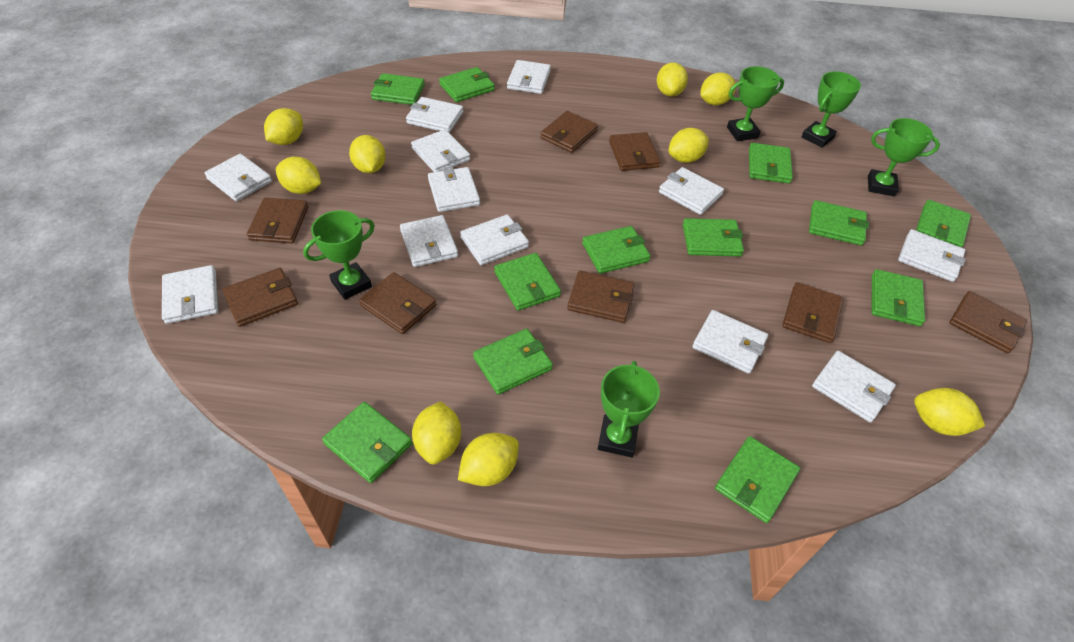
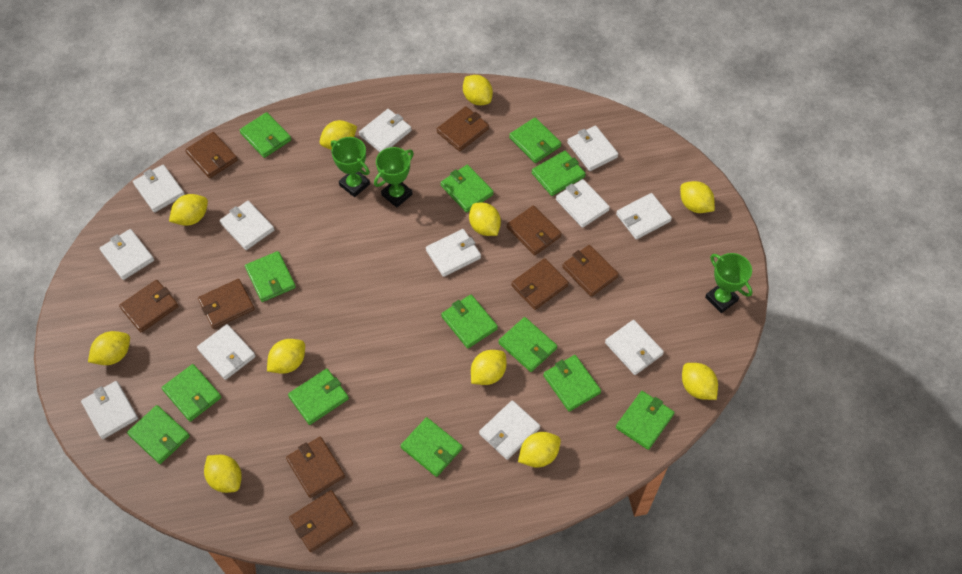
brown wallet: [223,268,298,327] [247,197,308,243] [359,272,436,334] [540,111,598,153] [567,271,634,323] [609,132,660,171] [782,282,843,343] [949,291,1027,354] = 8 -> [119,280,178,333] [185,132,238,178] [198,279,255,329] [286,437,345,498] [289,490,353,552] [437,106,489,151] [507,205,562,255] [511,258,569,310] [562,245,619,297] = 9
green trophy: [303,210,375,300] [598,361,660,457] [727,66,784,141] [801,71,861,148] [868,118,940,196] = 5 -> [331,137,370,197] [374,147,414,207] [705,253,753,313] = 3
green wallet: [322,402,412,483] [371,73,425,105] [439,67,495,102] [473,329,553,395] [494,253,561,311] [582,226,651,274] [683,218,744,257] [715,436,800,523] [749,143,793,184] [809,200,869,246] [872,269,925,326] [916,200,971,247] = 12 -> [127,405,190,464] [162,364,221,422] [239,112,291,158] [245,251,296,302] [288,369,349,425] [400,417,462,477] [440,165,494,213] [441,295,498,349] [498,317,557,372] [509,117,561,163] [532,151,586,196] [543,355,601,412] [616,391,675,450] = 13
yellow lemon: [264,108,303,145] [276,156,321,194] [349,135,386,173] [412,401,461,464] [458,433,519,486] [657,62,688,97] [668,128,709,163] [700,72,736,105] [914,388,985,436] = 9 -> [88,331,130,365] [169,194,208,226] [204,455,242,493] [267,339,305,374] [320,120,357,150] [463,75,493,105] [469,203,501,236] [471,350,506,385] [518,432,561,468] [680,181,715,213] [682,363,718,400] = 11

